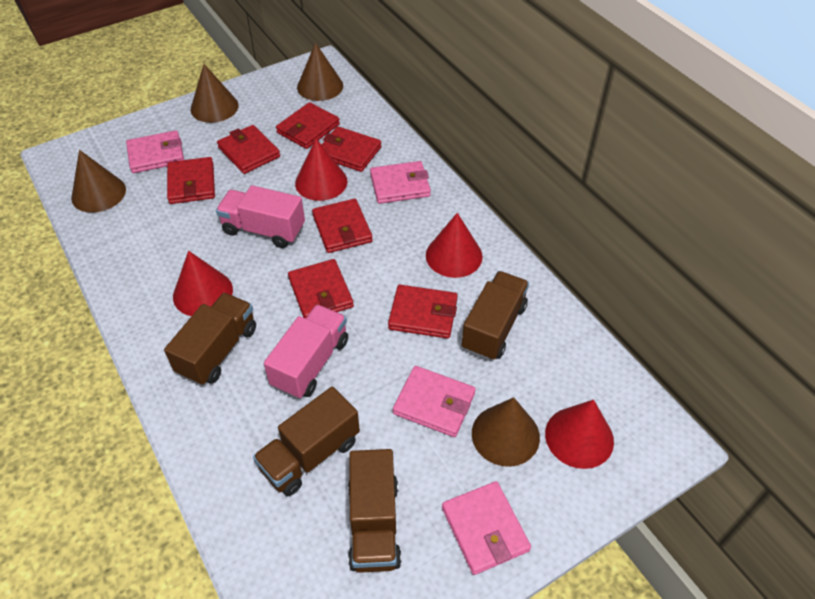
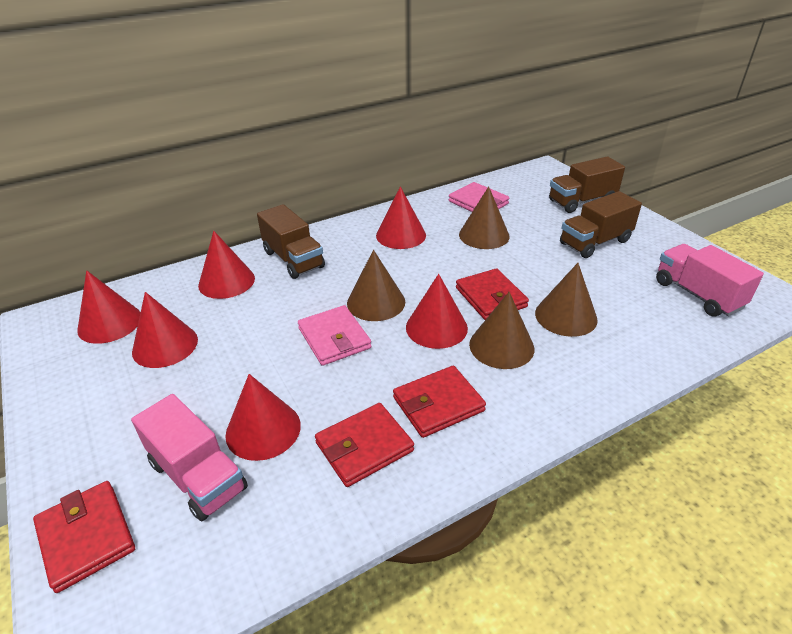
brown truck: [164,293,256,386] [253,387,360,496] [348,449,401,573] [462,271,529,361] = 4 -> [257,204,325,279] [549,156,625,213] [560,191,642,258] = 3
pink wallet: [126,130,184,173] [370,161,431,204] [393,366,476,437] [442,481,531,575] = 4 -> [298,305,371,366] [449,182,509,212] = 2
red cone: [173,251,233,316] [295,139,348,201] [426,213,483,278] [545,400,614,469] = 4 -> [77,271,141,344] [132,292,198,368] [198,231,255,299] [225,374,301,461] [376,187,426,249] [406,274,468,349] = 6
red wallet: [167,157,215,204] [217,125,280,174] [276,102,340,149] [288,259,354,318] [312,199,373,253] [322,126,381,172] [388,285,458,339] = 7 -> [33,481,135,593] [315,403,414,487] [393,366,486,438] [456,268,529,320] = 4

